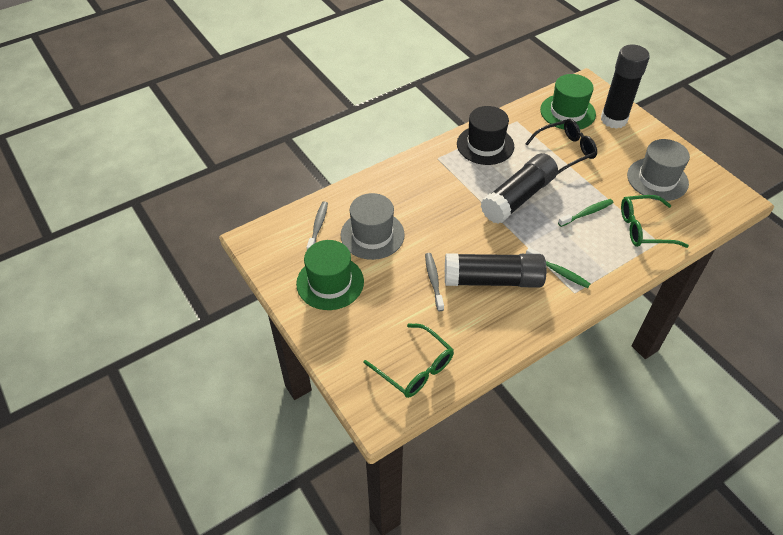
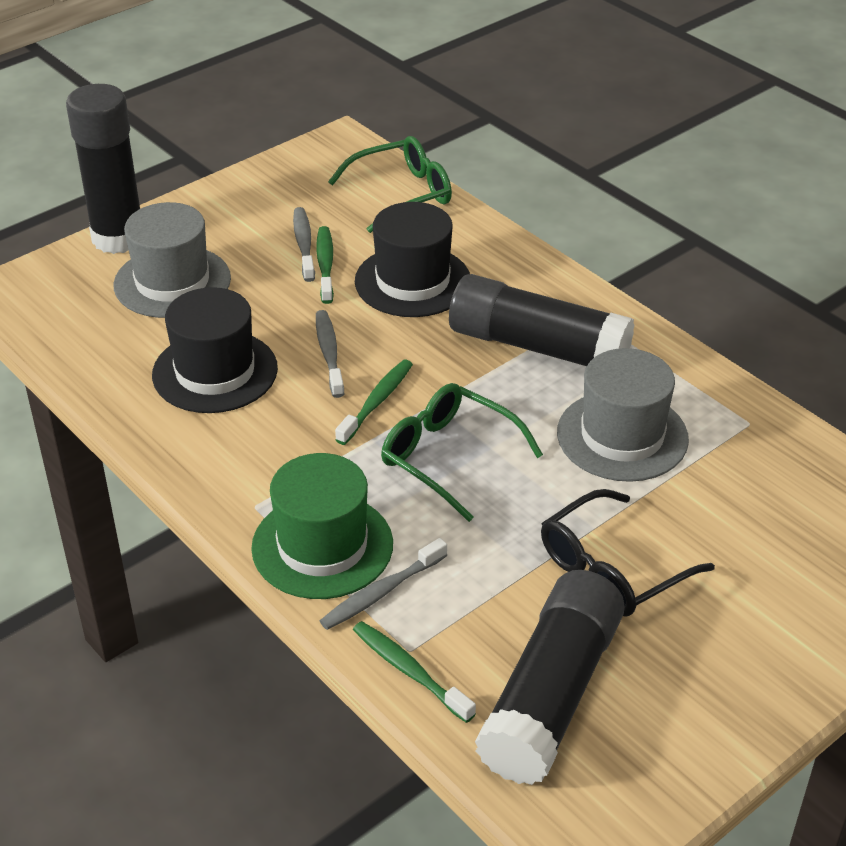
black hat: [457,106,514,165] = 1 -> [152,287,278,413] [355,202,470,317] = 2
green hat: [296,240,364,310] [540,74,596,129] = 2 -> [251,453,393,599] = 1
green toothbrush: [526,247,590,288] [558,199,614,227] = 2 -> [316,226,334,304] [335,360,413,445] [353,621,476,723] = 3
grey toothbrush: [306,201,328,250] [425,253,444,311] = 2 -> [293,207,315,282] [316,310,344,398] [320,538,447,630] = 3

